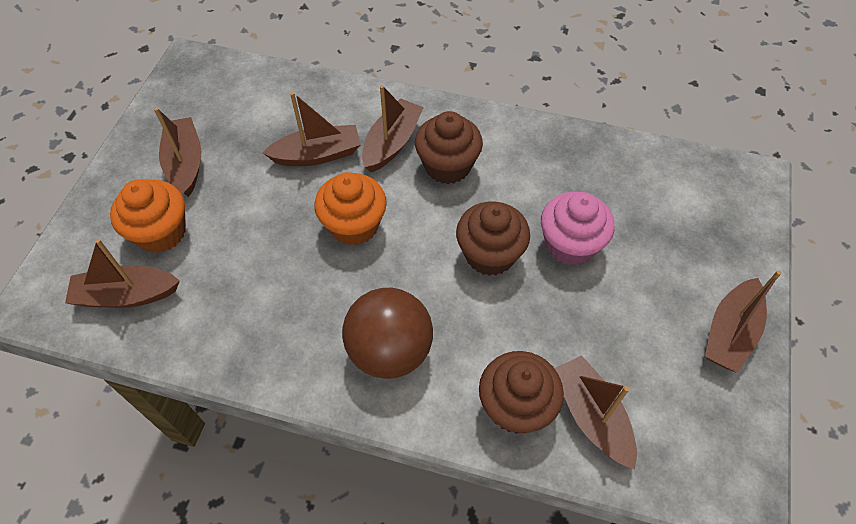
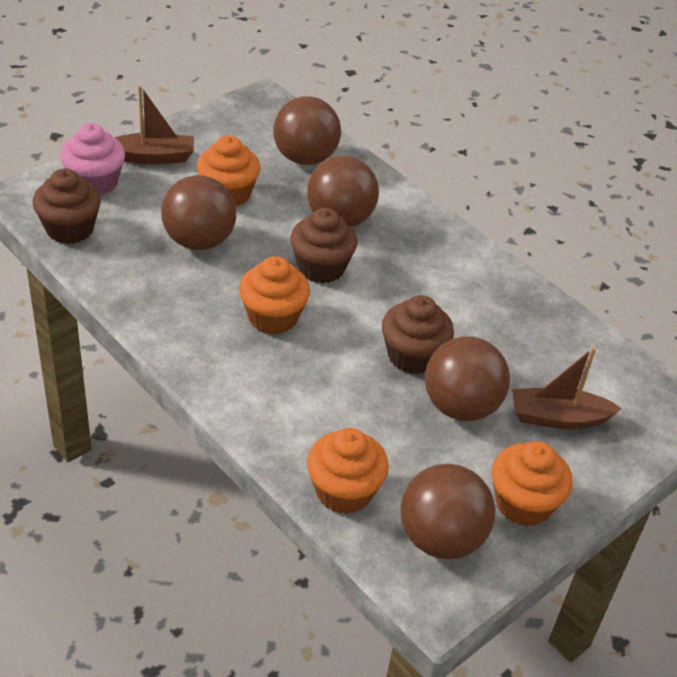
brown ball: [342,288,433,379] = 1 -> [161,175,236,250] [273,96,341,165] [307,156,379,227] [401,464,495,559] [425,336,510,421] = 5
brown boat: [65,239,180,308] [154,107,201,197] [263,92,361,166] [362,85,424,172] [555,355,637,469] [705,270,782,373] = 6 -> [115,86,194,164] [512,347,622,429] = 2
orange cupcake: [110,179,186,253] [314,172,387,246] = 2 -> [197,135,260,206] [239,256,310,335] [307,428,389,514] [492,441,573,527] = 4

